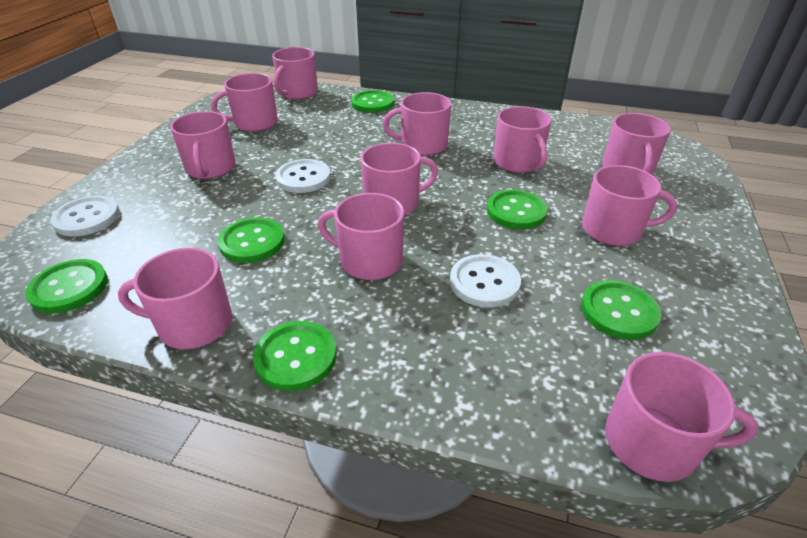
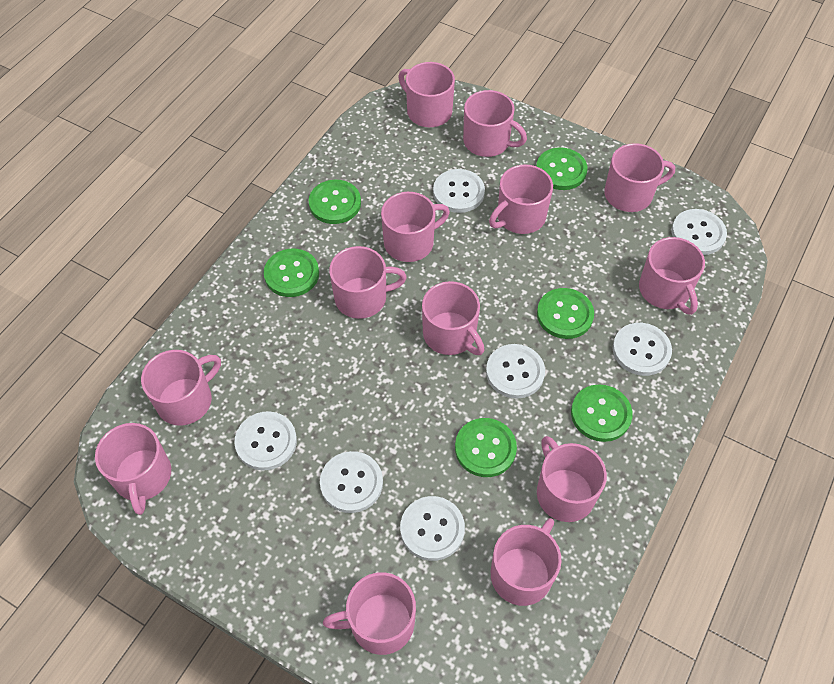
pink mug: [118,248,232,349] [170,111,236,179] [211,73,278,132] [272,47,318,100] [318,193,404,280] [361,143,438,216] [383,92,451,156] [493,106,551,173] [582,165,677,246] [602,113,671,175] [605,352,758,482] = 11 -> [95,423,171,515] [141,350,221,426] [323,572,416,655] [329,246,407,319] [381,192,450,262] [398,62,455,127] [422,281,485,355] [463,90,527,157] [489,164,553,234] [491,518,562,606] [537,436,607,522] [604,143,675,212] [639,237,705,315] = 13
white button: [50,196,120,237] [275,159,331,193] [450,254,521,308] = 3 -> [234,411,297,470] [320,451,383,513] [400,496,465,561] [433,169,485,213] [486,344,545,399] [613,323,672,376] [672,209,727,255] = 7

